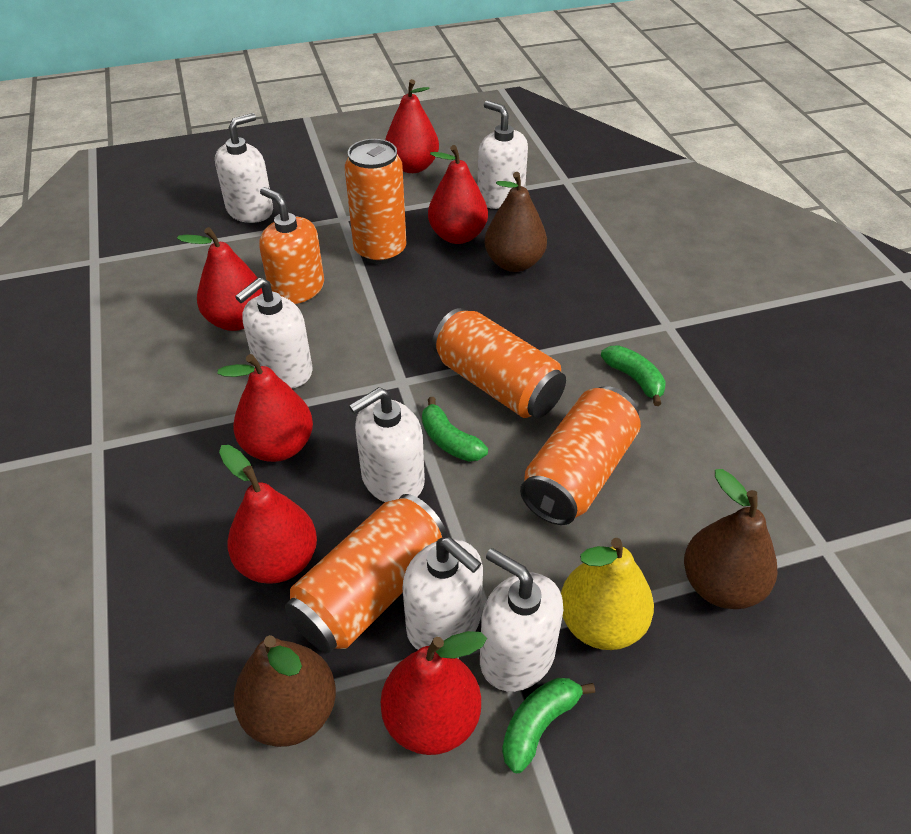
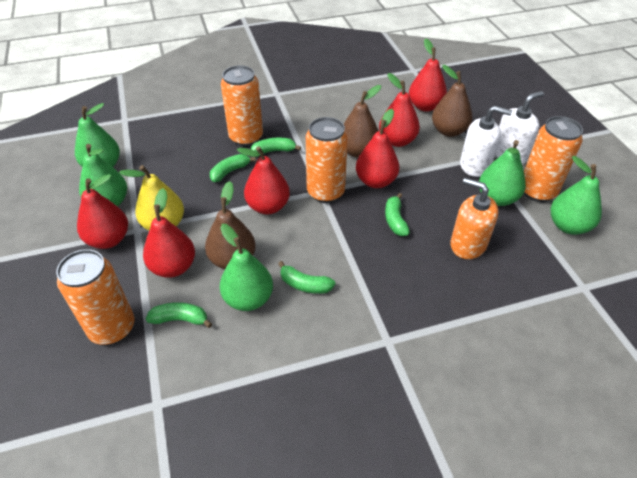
green banana: [422,397,488,462] [502,678,595,773] [601,345,666,406] = 3 -> [146,302,212,328] [210,154,256,182] [251,138,301,154] [278,261,335,294] [385,193,410,236] = 5
green pear: none = 0 -> [75,103,120,167] [79,144,127,207] [220,224,273,311] [479,140,526,206] [551,156,602,235] = 5
white soap dispenser: [215,113,273,223] [235,277,313,388] [349,387,425,502] [402,537,483,650] [478,101,528,209] [480,548,563,692] = 6 -> [460,106,512,177] [495,91,544,164] = 2

